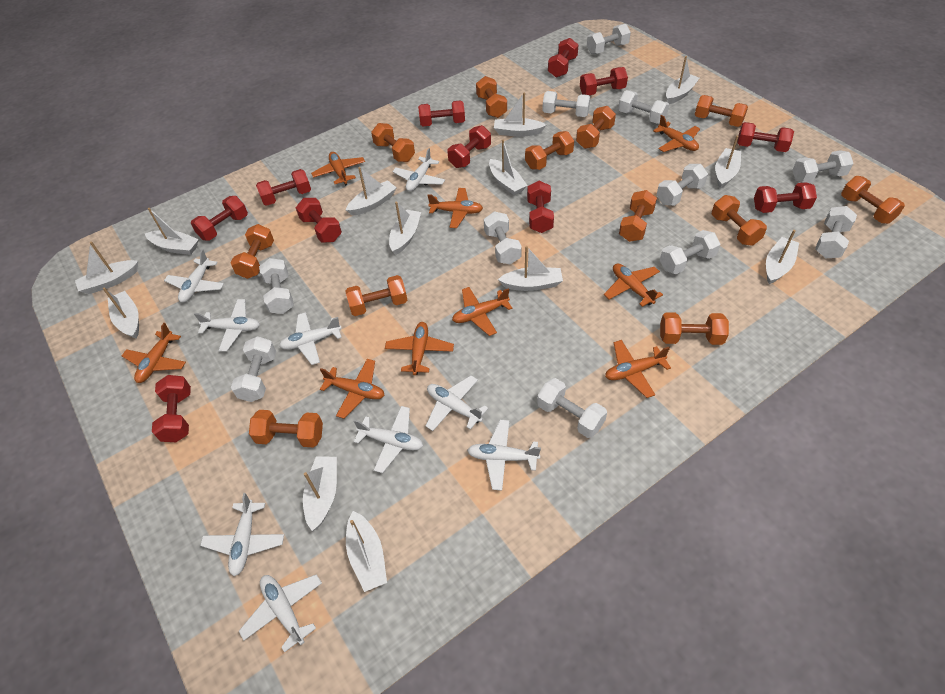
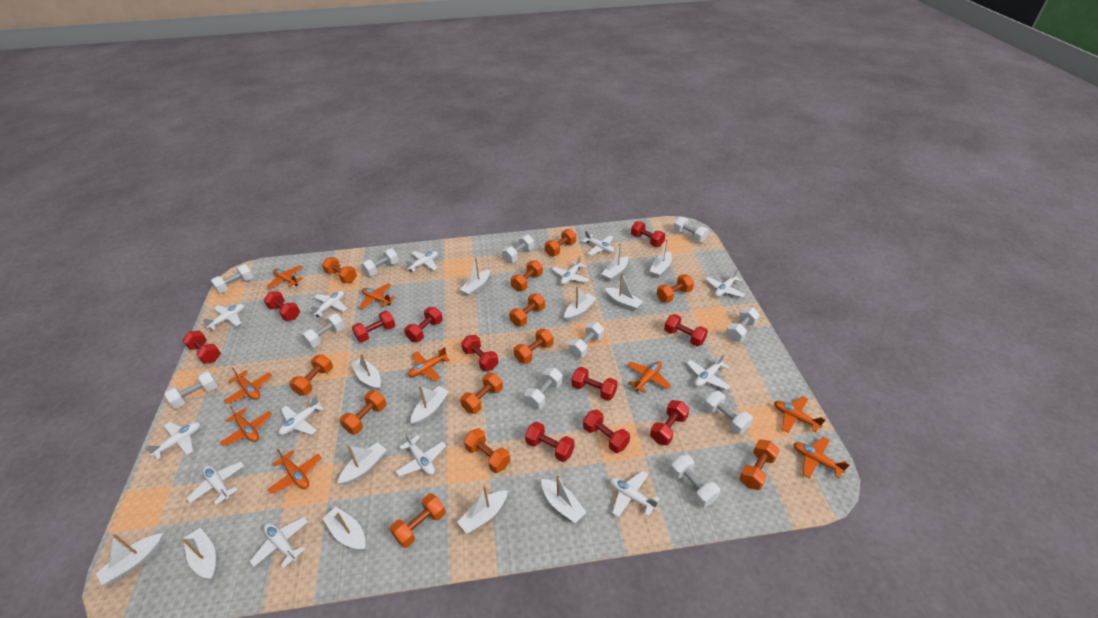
white plane: [164,249,224,302] [194,299,260,352] [200,493,284,576] [239,574,322,653] [279,312,342,365] [354,406,423,473] [392,148,445,191] [426,375,488,431] [467,420,541,491] = 9 -> [145,422,200,460] [187,462,244,505] [202,304,244,330] [250,517,308,568] [279,396,324,435] [309,291,347,317] [395,433,446,476] [404,251,438,272] [552,256,589,285] [582,231,614,255] [610,471,660,517] [687,354,730,390] [706,269,745,297] = 13

